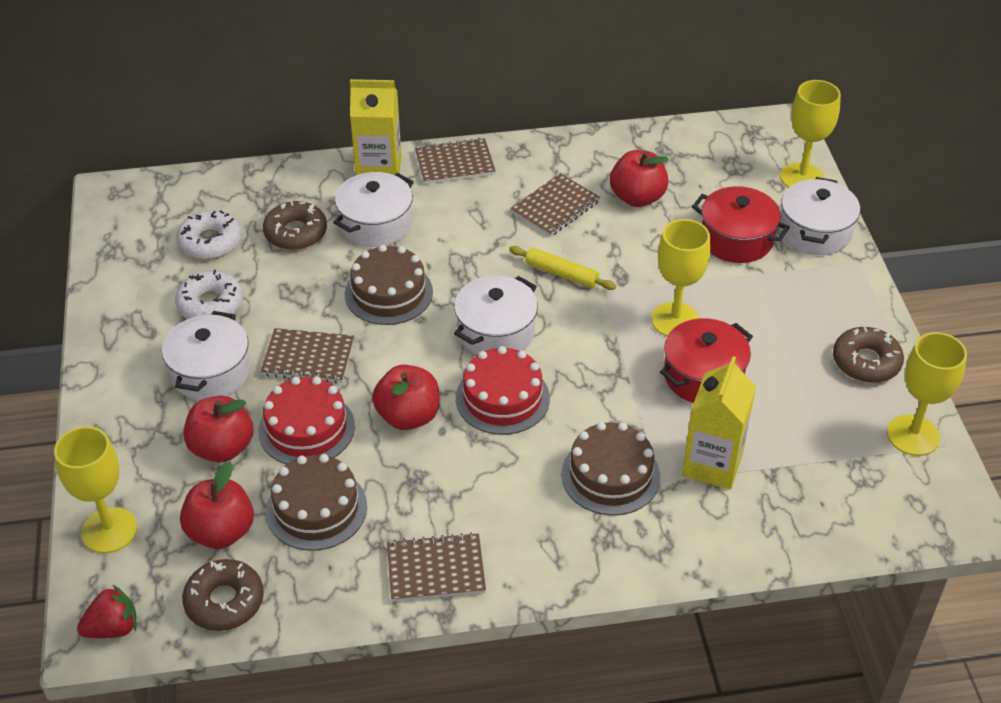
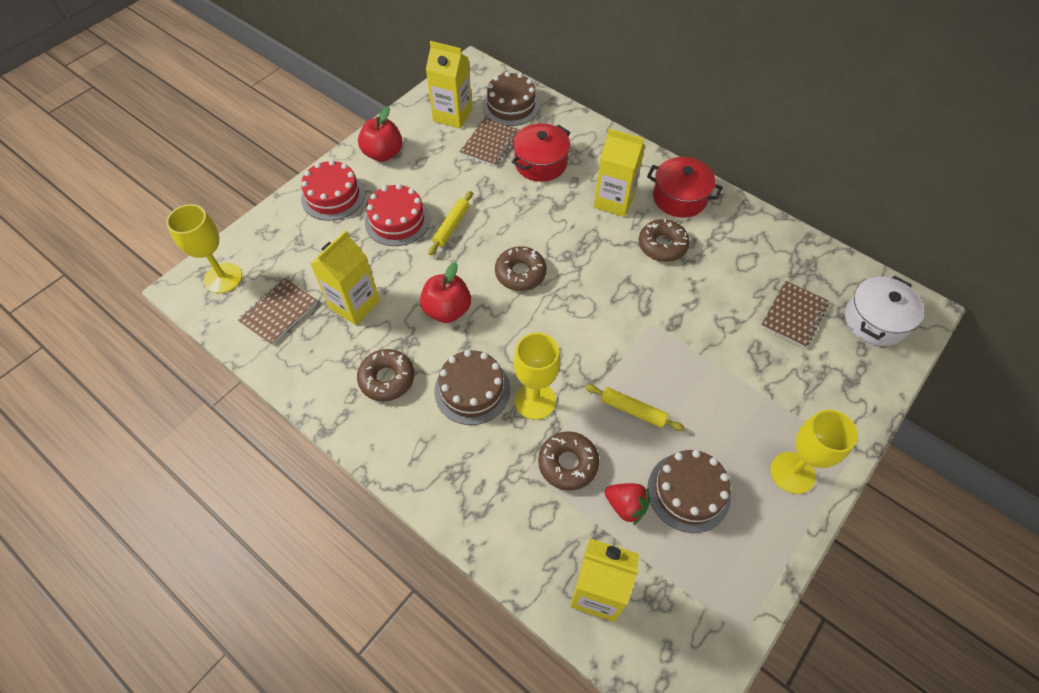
brown donut: [182,559,264,631] [263,201,327,250] [833,327,904,383] = 3 -> [357,349,414,401] [495,246,547,291] [538,431,599,491] [639,219,690,262] = 4
brown notebook: [260,328,354,383] [387,532,486,602] [415,138,496,184] [510,173,600,237] = 4 -> [238,278,317,345] [460,118,519,167] [761,281,829,348] = 3
red apple: [180,461,254,549] [184,396,254,463] [372,365,440,430] [610,150,669,207] = 4 -> [358,106,402,162] [420,262,471,323] = 2
white donut: [175,270,243,319] [176,210,242,260] = 2 -> none = 0
white pot: [162,311,250,400] [333,172,414,247] [454,276,538,355] [779,177,860,255] = 4 -> [845,276,924,346] = 1
yellow carton: [350,79,402,175] [682,356,756,490] = 2 -> [310,230,380,325] [426,41,472,129] [570,539,639,622] [594,128,645,217] = 4
yellow goblet: [54,426,137,553] [651,219,710,336] [780,80,841,188] [887,332,967,456] = 4 -> [166,204,242,293] [514,333,560,420] [770,409,858,494] = 3
yellow rolling pin: [509,246,616,290] = 1 -> [428,191,473,255] [585,384,685,431] = 2

